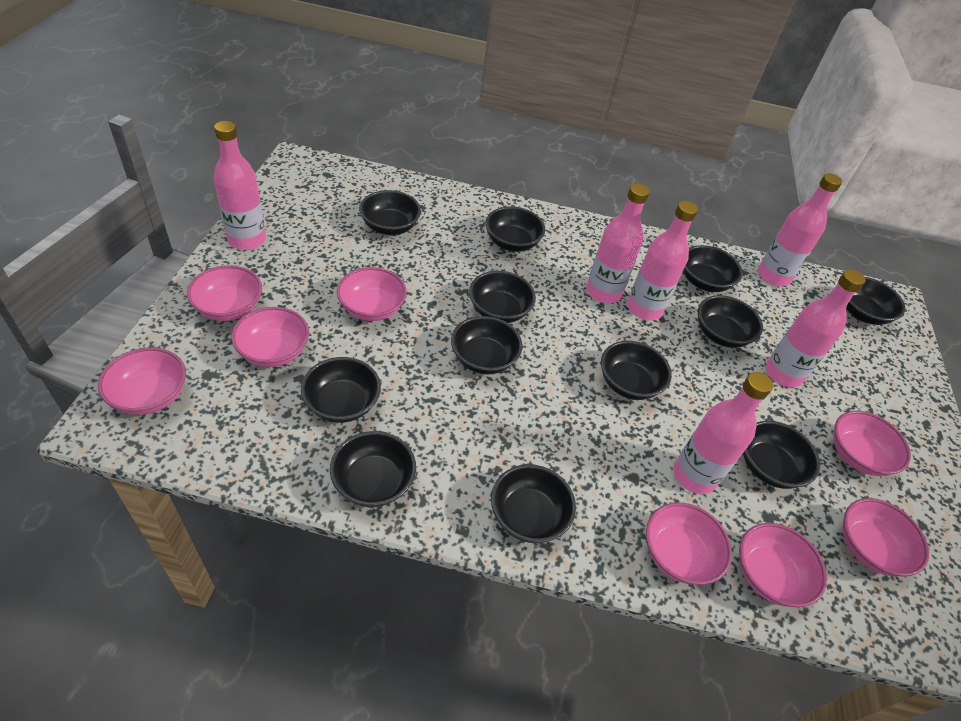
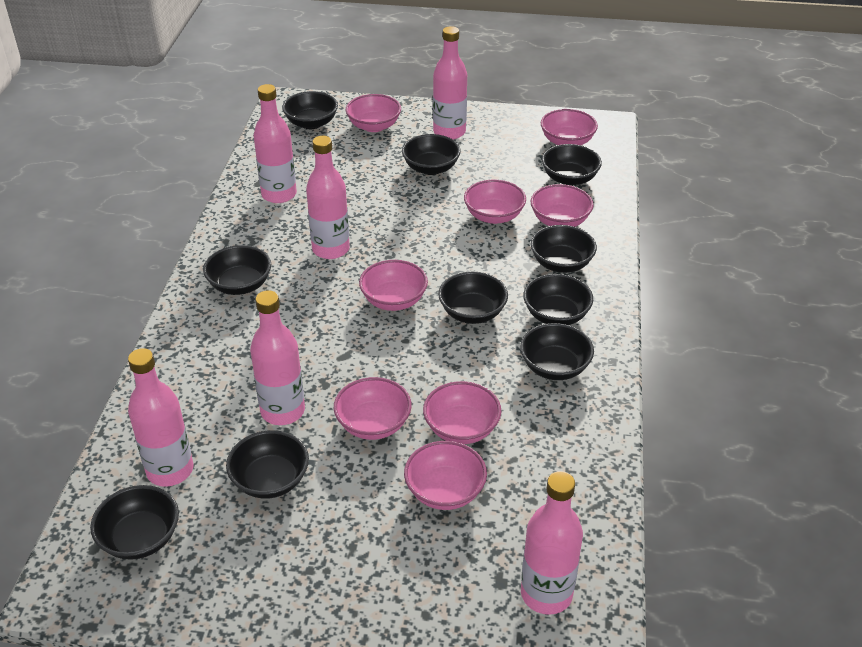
black bowl: [301,357,381,423] [330,431,416,507] [359,190,421,235] [451,316,522,375] [469,271,536,323] [485,206,545,252] [491,464,576,543] [601,341,672,400] [683,245,743,292] [698,295,763,348] [743,421,820,489] [846,277,905,325] = 12 -> [90,485,179,560] [203,245,271,295] [226,430,309,499] [282,91,338,129] [402,134,461,175] [438,272,508,324] [520,323,594,380] [523,274,593,325] [531,225,597,273] [542,144,602,186] = 10

